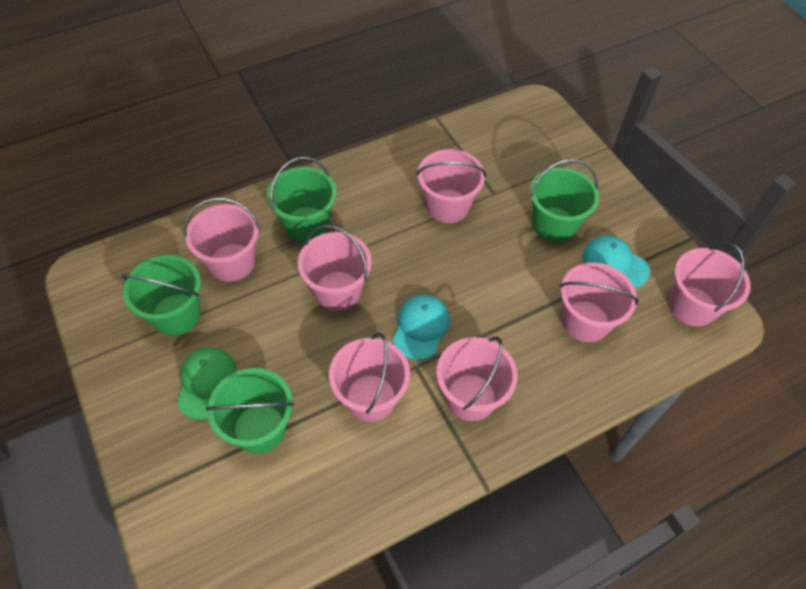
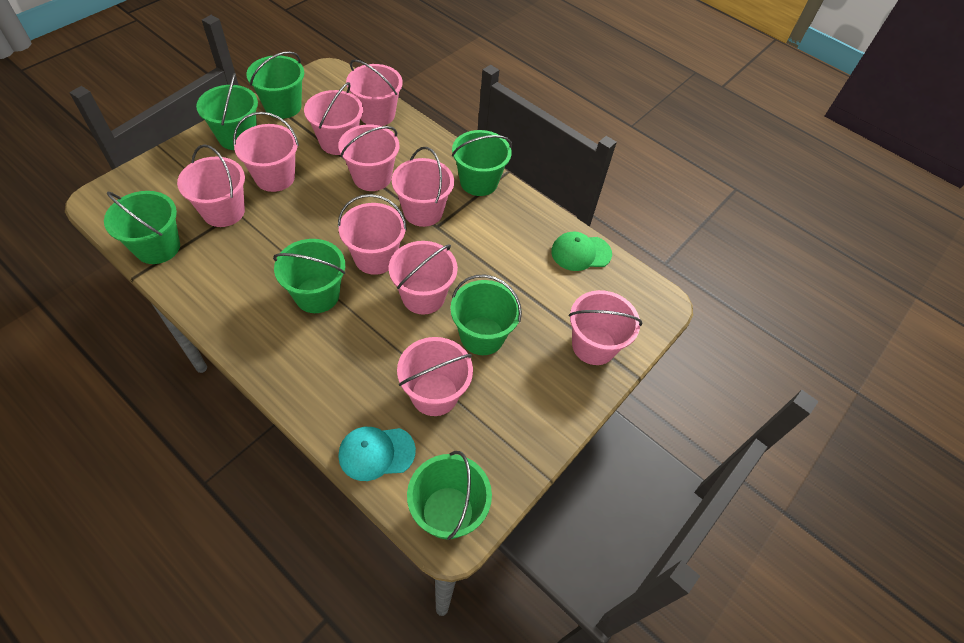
green bucket: [121,255,201,335] [205,368,294,454] [267,157,337,242] [530,159,599,242] = 4 -> [104,191,180,264] [196,73,258,150] [246,51,304,119] [273,239,345,313] [407,451,492,540] [450,275,522,355] [452,130,512,196] = 7
pink bucket: [183,198,260,282] [298,225,372,311] [329,333,410,422] [416,149,486,223] [436,337,518,421] [560,263,639,342] [669,242,751,327] = 7 -> [177,144,245,227] [233,112,299,192] [304,82,363,155] [338,124,399,191] [338,194,407,275] [346,59,403,126] [389,241,458,314] [392,147,454,227] [397,337,473,416] [569,290,643,365] = 10
turquoise cap: [392,294,450,360] [583,236,650,288] = 2 -> [338,427,416,481] = 1

